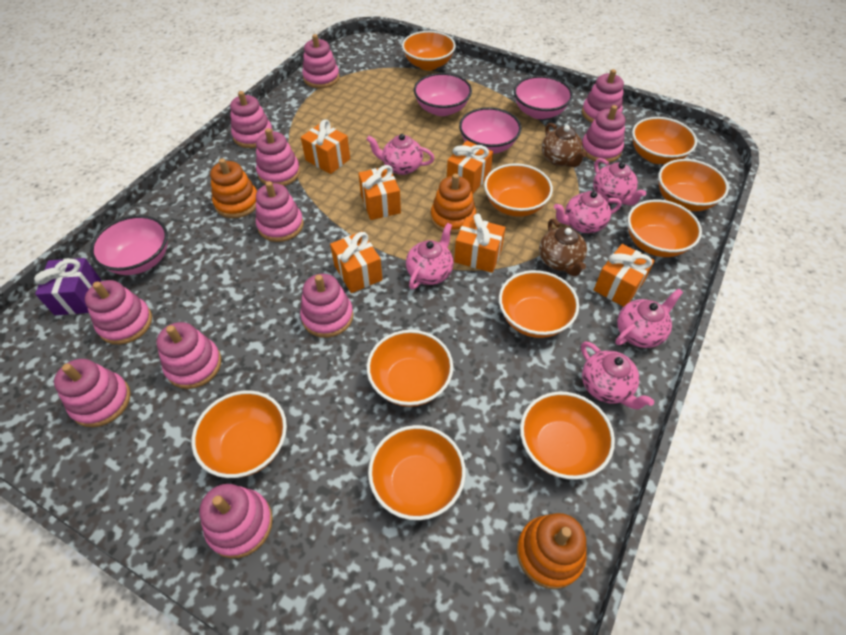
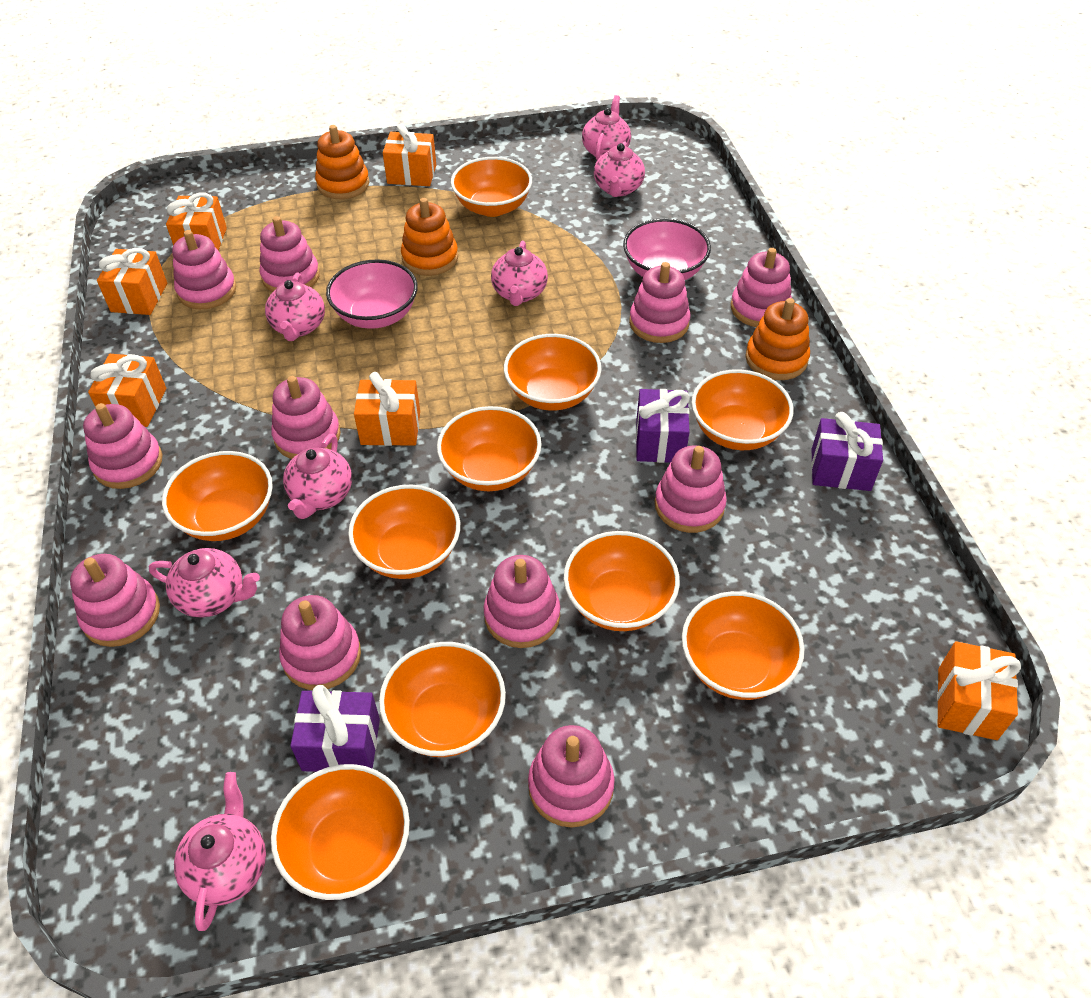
brown teapot: [539,219,587,276] [542,123,587,167] = 2 -> none = 0
pink bowl: [90,215,168,275] [414,73,472,116] [459,107,521,154] [514,76,573,119] = 4 -> [326,259,418,329] [623,218,711,280] = 2
pink teapot: [367,134,434,175] [406,223,454,289] [554,191,621,233] [581,341,654,409] [593,158,646,205] [615,288,683,348] = 6 -> [149,548,260,618] [174,772,266,931] [265,273,325,341] [283,434,352,519] [491,241,548,306] [582,95,631,160] [594,141,645,197] = 7
purple gift: [34,258,101,315] = 1 -> [290,685,380,772] [636,389,690,463] [811,412,883,491] = 3

